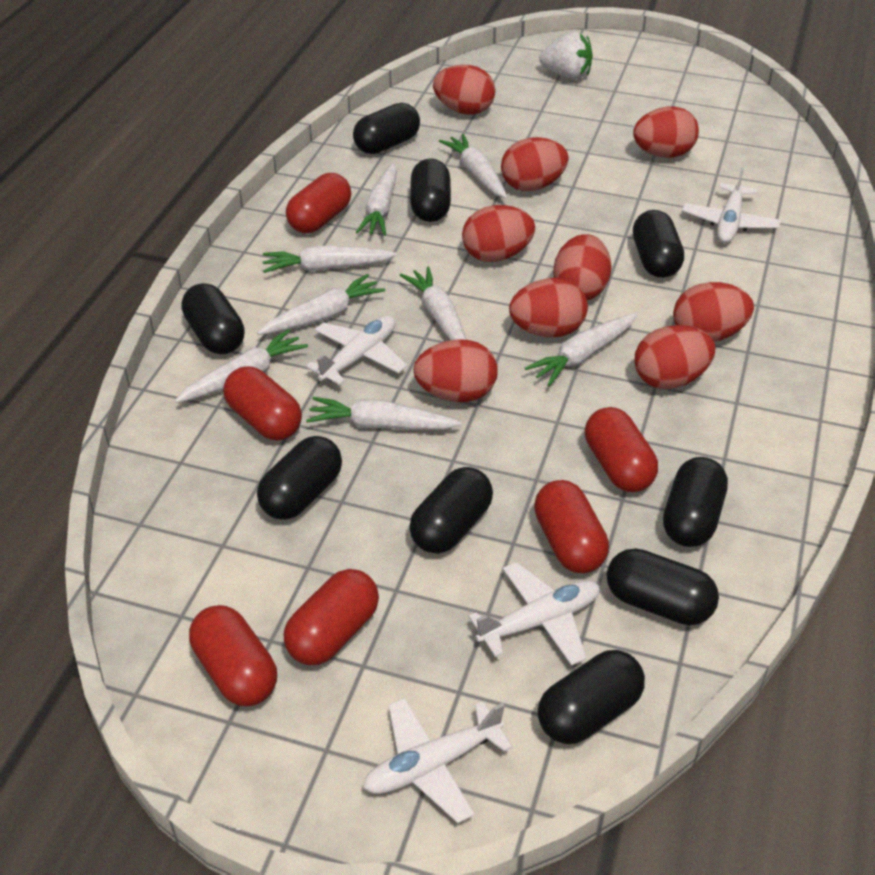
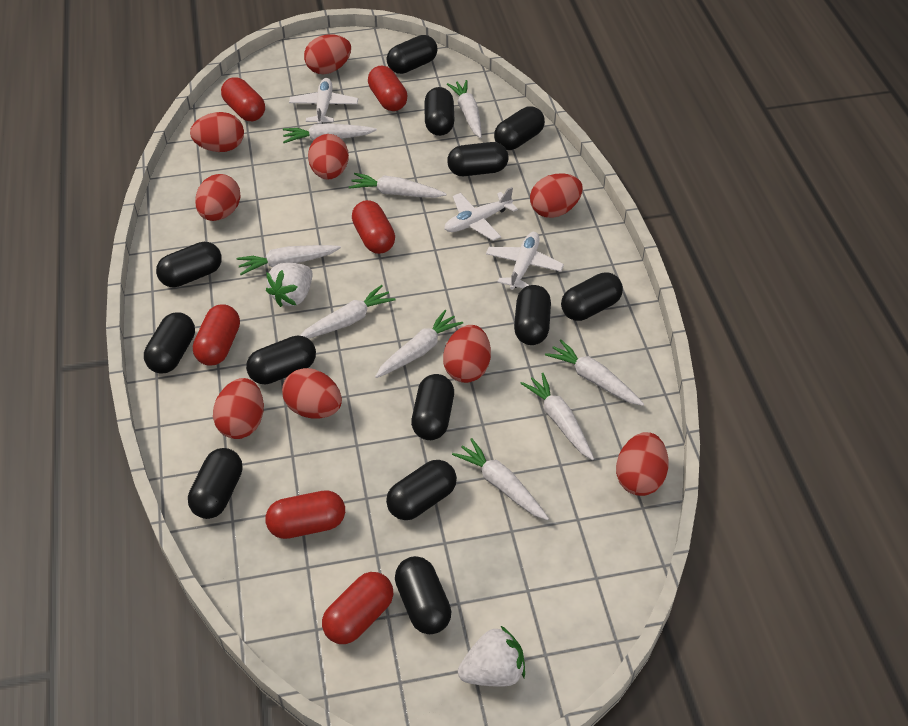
black capsule: [182,283,245,354] [257,436,342,520] [353,103,420,154] [409,467,493,554] [410,158,451,222] [538,650,645,744] [607,548,719,625] [633,210,684,278] [663,457,728,547] = 9 -> [144,312,195,374] [156,242,222,288] [188,448,243,519] [246,336,316,384] [386,460,457,520] [387,35,438,74] [395,556,452,634] [411,374,454,440] [424,87,454,136] [447,142,509,176] [494,106,545,150] [514,285,551,345] [561,272,623,321] = 13
white carrot: [175,329,308,403] [257,274,385,335] [263,245,397,273] [306,397,461,430] [356,163,397,236] [400,267,467,340] [439,134,507,199] [525,313,637,386] = 8 -> [236,245,341,275] [283,123,377,143] [300,285,396,339] [349,173,446,198] [375,310,463,378] [447,80,482,138] [452,438,549,520] [520,373,594,460] [545,339,644,406] = 9
white plane: [306,316,407,385] [363,698,512,823] [469,562,600,666] [682,167,781,243] = 4 -> [289,78,358,124] [444,187,518,241] [486,232,564,290] = 3
white strawberry: [539,32,593,79] = 1 -> [266,263,312,307] [458,625,525,687] = 2

